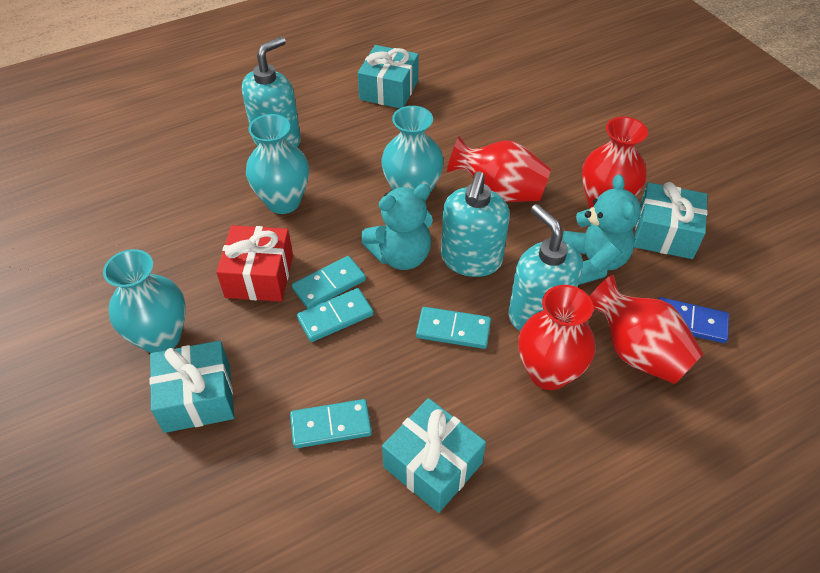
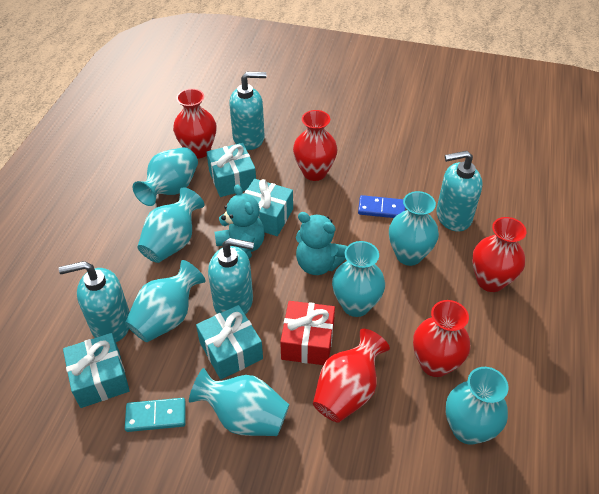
red vase: [447,136,551,202] [518,285,595,390] [582,117,648,208] [590,275,704,384] = 4 -> [173,89,217,159] [293,110,337,181] [313,329,390,423] [413,300,470,377] [472,217,527,292] = 5
turquoise domino: [290,399,372,448] [292,256,366,309] [297,288,374,342] [416,307,491,349] = 4 -> [125,398,186,432] = 1
turquoise soap dispenser: [242,36,301,147] [441,171,510,277] [508,204,583,331] = 3 -> [59,261,130,342] [208,238,254,315] [229,72,266,150] [436,151,482,231] = 4
turquoise vase: [103,249,186,353] [246,114,309,214] [381,106,444,201] = 3 -> [125,260,206,342] [133,147,198,206] [137,188,204,263] [189,368,289,436] [332,241,385,317] [389,191,439,266] [446,367,508,445] = 7

